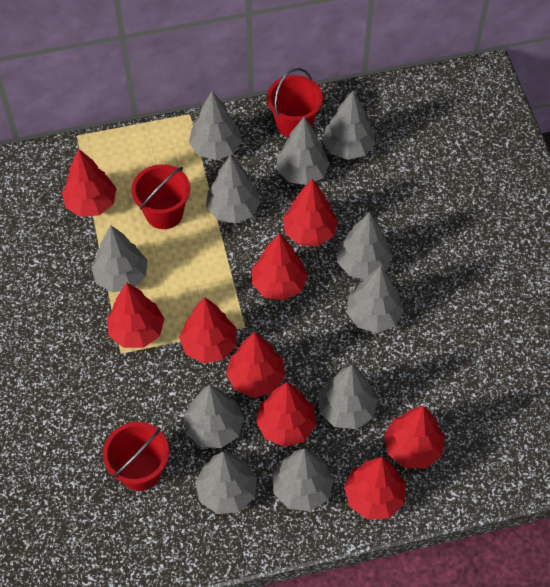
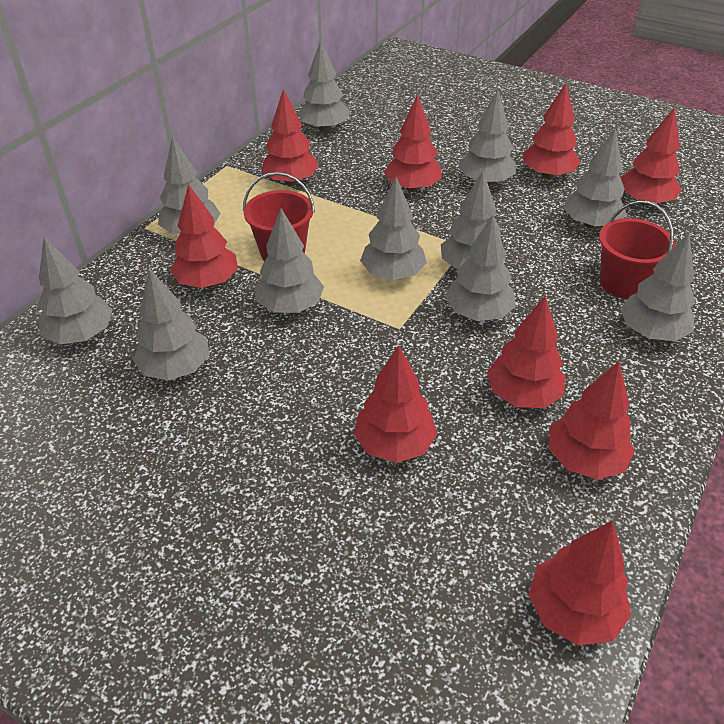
red bucket: [103,422,169,491] [131,164,190,229] [267,68,323,138] = 3 -> [243,172,315,261] [599,200,675,299] = 2

